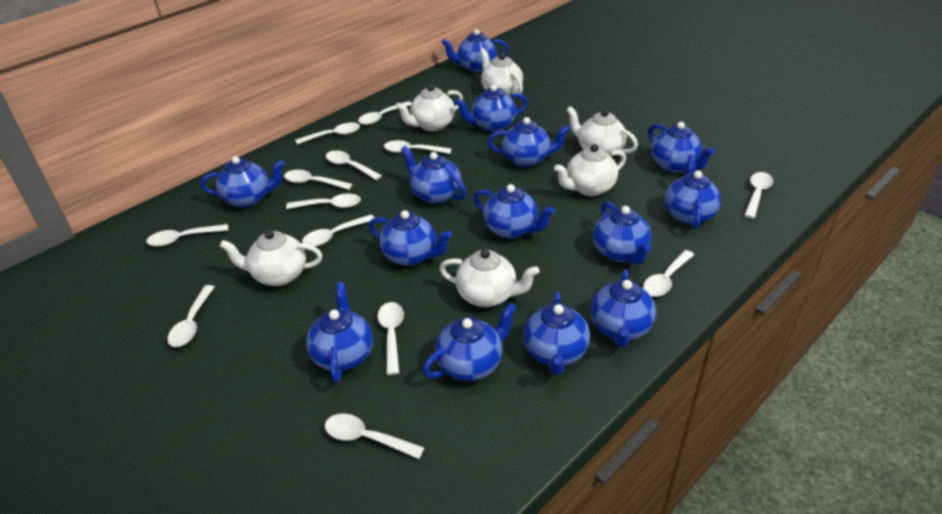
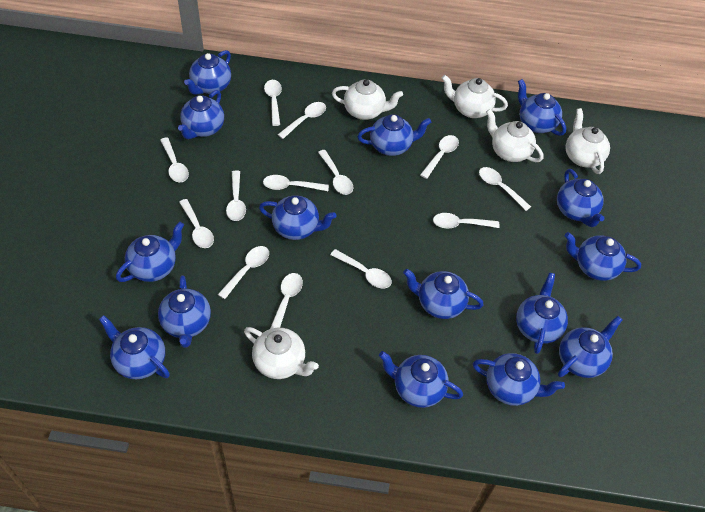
blue teapot: [200,156,285,208] [306,282,373,383] [368,210,452,266] [401,145,467,204] [423,303,517,381] [441,29,509,72] [455,85,528,132] [473,184,555,239] [487,117,570,167] [523,291,590,375] [591,269,656,348] [593,201,651,265] [648,122,715,173] [665,155,721,229] = 14 -> [99,315,170,379] [116,222,184,282] [158,275,211,348] [178,90,224,139] [184,50,231,95] [259,196,336,240] [357,115,431,156] [379,351,463,408] [403,269,484,319] [473,353,565,406] [516,272,568,354] [518,79,566,136] [557,169,605,227] [558,316,623,378] [565,232,641,281] = 15
white teapot: [219,230,322,286] [396,84,463,131] [439,249,539,307] [480,48,523,96] [554,144,626,196] [567,106,638,157] = 6 -> [244,327,319,379] [332,79,403,120] [442,75,508,118] [486,109,543,162] [566,108,610,174] = 5

